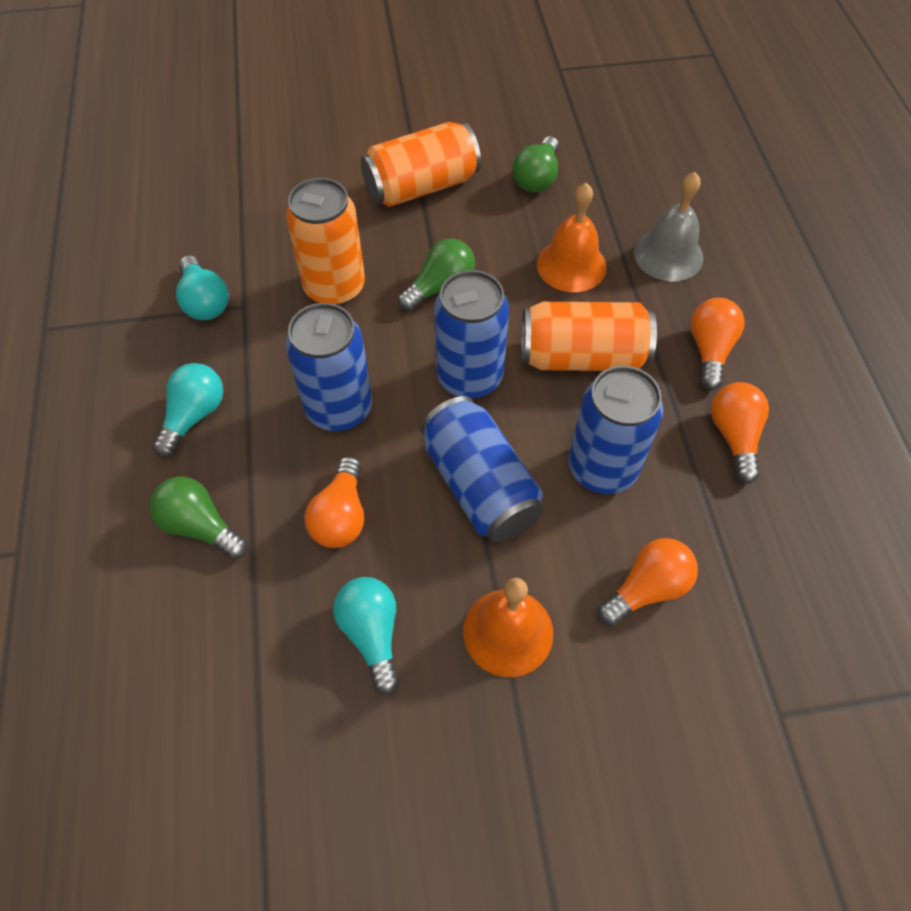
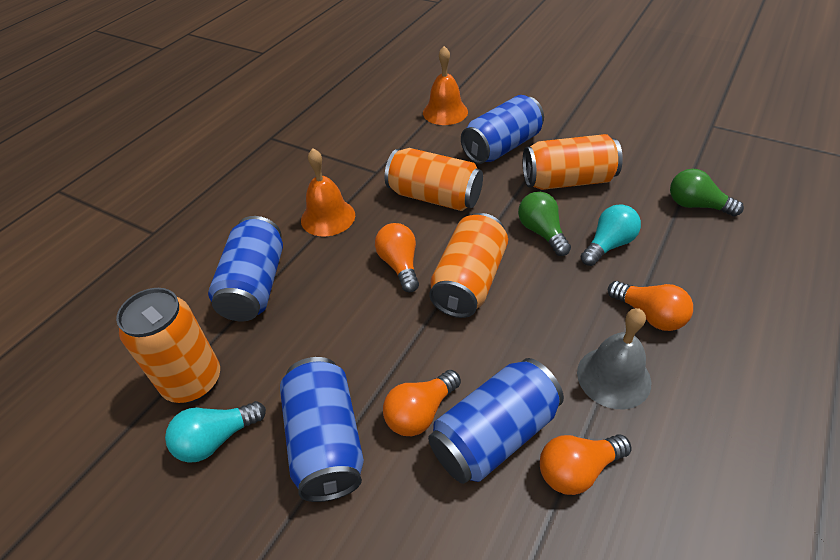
green light bulb: [149,477,247,559] [397,239,475,311] [513,136,559,193] = 3 -> [518,192,571,256] [670,168,744,216] = 2
orange can: [286,178,365,306] [360,122,481,207] [521,302,657,371] = 3 -> [116,288,220,403] [385,148,483,211] [429,213,508,318] [523,134,623,190] = 4
turquoise light bulb: [152,363,223,458] [176,255,229,320] [333,577,399,695] = 3 -> [165,401,266,463] [581,204,641,266] = 2

